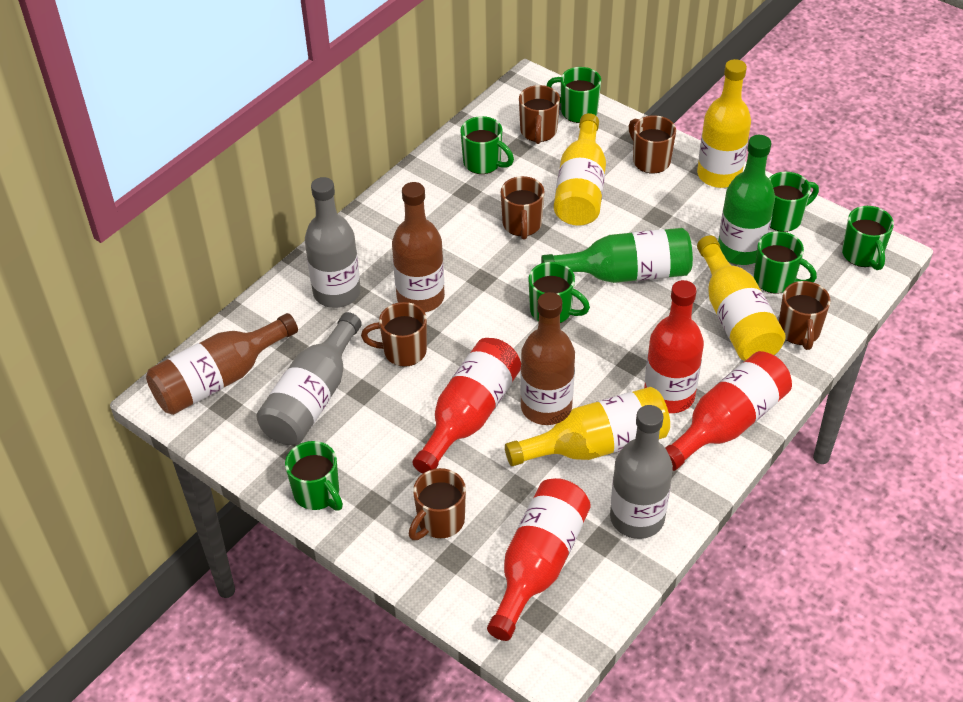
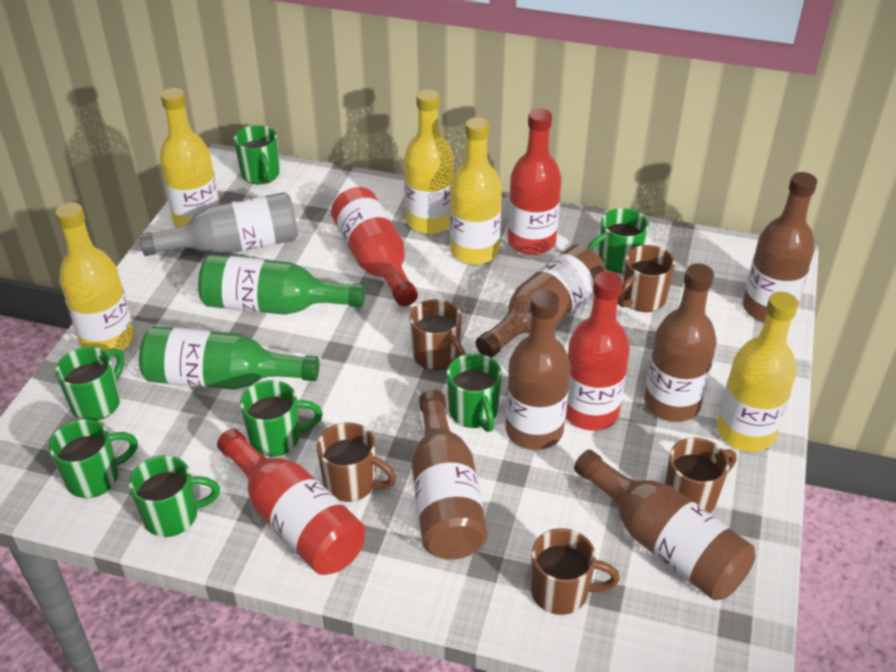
brown bottle: [146,313,298,415] [392,182,445,312] [520,292,575,425] = 3 -> [412,389,488,560] [476,244,606,358] [505,290,571,450] [574,449,756,600] [644,263,716,422] [743,172,817,323] = 6
brown mug: [361,302,427,367] [409,468,466,540] [501,176,544,240] [519,85,560,144] [628,115,676,174] [779,281,831,350] = 6 -> [316,422,397,502] [409,299,466,370] [531,528,620,615] [617,245,675,312] [665,438,737,513] = 5
grey bottle: [256,312,362,445] [305,177,361,308] [610,405,673,539] = 3 -> [139,192,298,256] = 1
yellow bottle: [505,387,670,466] [554,113,606,226] [697,59,751,188] [697,236,786,361] = 4 -> [55,202,135,351] [159,88,219,228] [404,89,454,234] [450,117,502,265] [717,292,798,452] = 5

